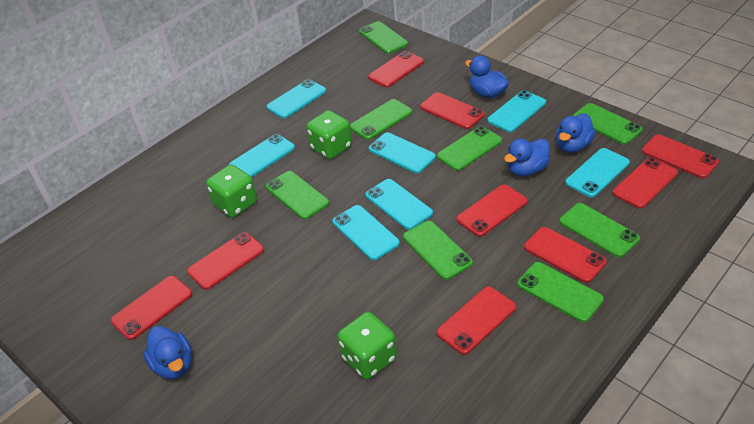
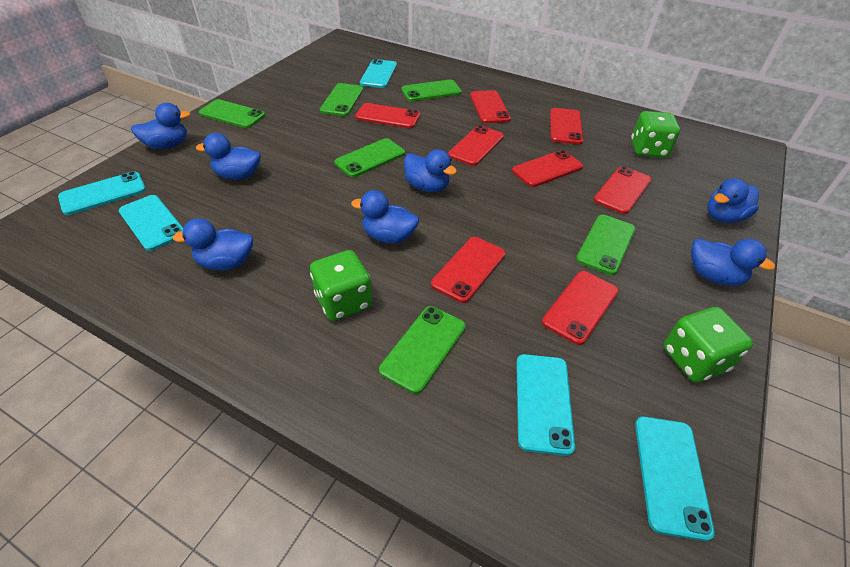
blue duck: [143,326,192,379] [465,56,509,98] [504,139,550,176] [556,113,595,153] = 4 -> [131,103,191,149] [173,218,253,271] [196,133,261,180] [351,190,419,244] [404,149,457,192] [691,238,775,286] [707,178,759,223] = 7
green phone: [266,171,329,219] [350,99,412,140] [359,21,408,54] [403,221,473,280] [437,126,502,171] [517,262,604,322] [559,203,640,258] [573,103,643,144] = 8 -> [199,99,265,128] [320,83,363,116] [334,138,405,177] [379,306,466,394] [401,79,462,101] [576,215,636,275] = 6
red phone: [111,276,192,340] [187,232,264,290] [368,51,424,87] [420,92,484,129] [437,286,516,355] [456,185,528,237] [524,227,607,283] [613,157,678,209] [642,134,719,178] = 9 -> [355,103,420,128] [431,237,506,303] [448,125,504,166] [470,90,511,123] [512,150,583,187] [542,271,619,345] [550,108,583,145] [594,166,651,214] = 8
turquoise phone: [229,134,295,178] [267,79,326,118] [332,205,400,260] [365,179,433,230] [369,132,436,173] [487,90,546,132] [565,148,630,197] = 7 -> [58,171,146,215] [119,195,183,251] [360,59,397,88] [516,354,575,456] [635,417,715,541] = 5

